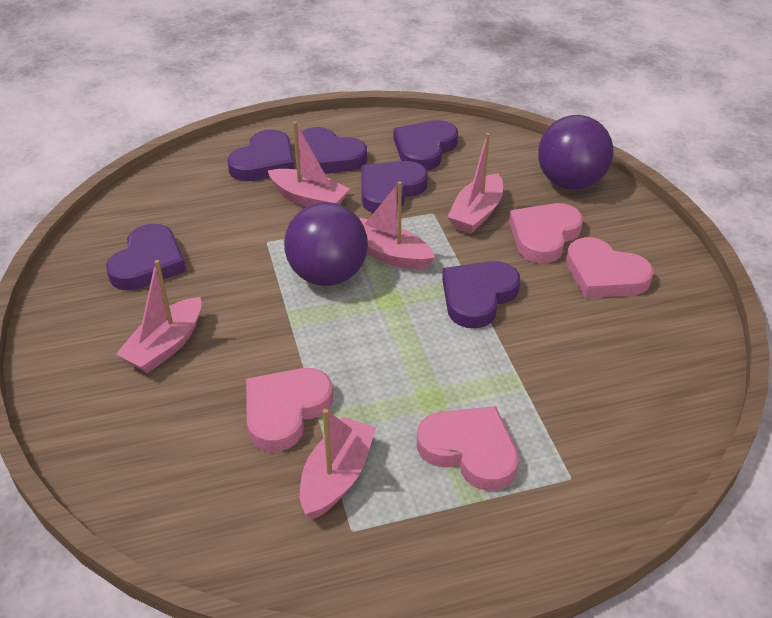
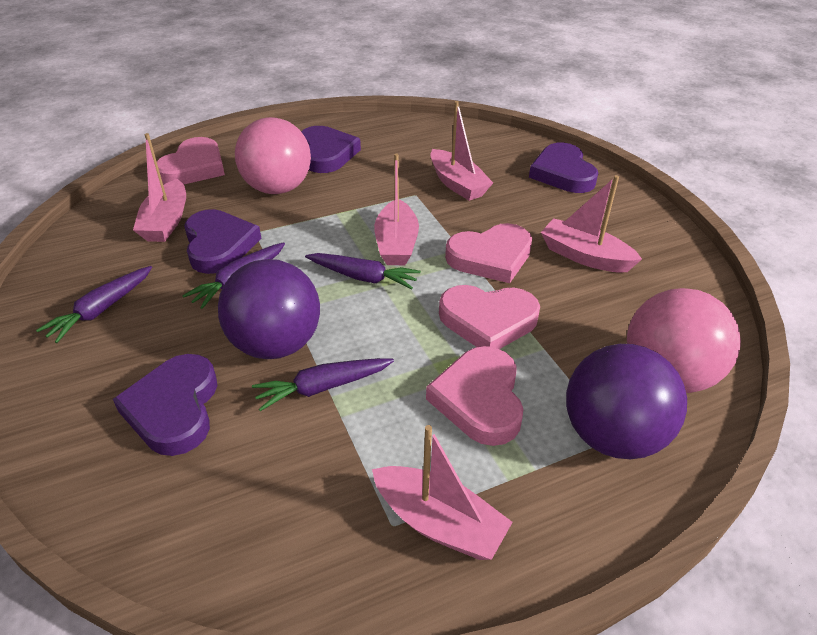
pink ball: none = 0 -> [235,117,311,194] [627,288,741,393] = 2
purple carrot: none = 0 -> [36,266,152,343] [182,242,285,309] [252,358,394,411] [305,253,421,289] = 4
purple heart: [106,224,186,290] [227,129,295,181] [298,127,367,174] [362,161,428,213] [394,120,458,171] [442,261,520,328] = 6 -> [113,354,217,456] [184,209,261,274] [302,126,361,173] [529,143,598,193] = 4

